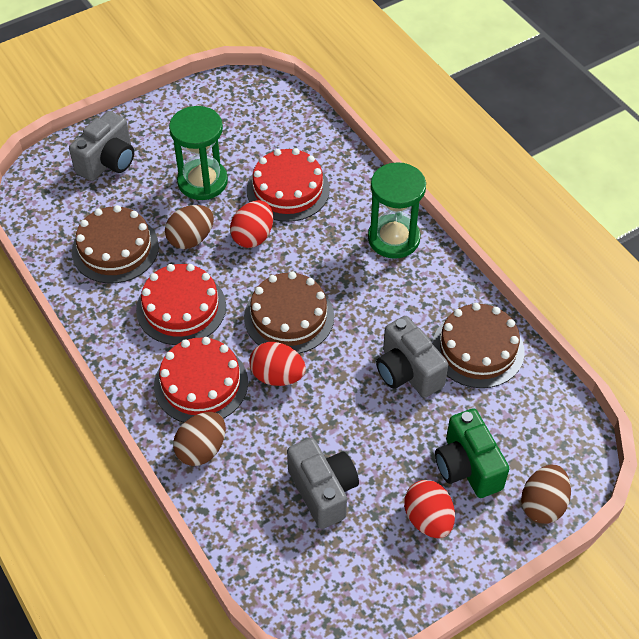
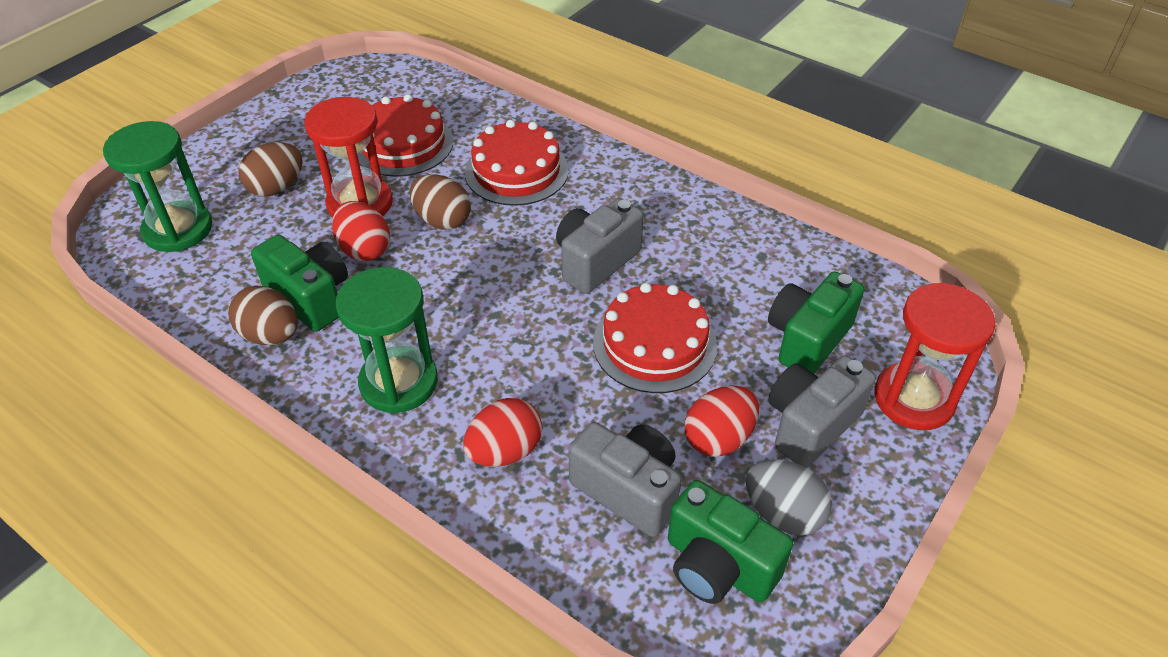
brown cake: [72,205,159,283] [244,271,334,354] [432,303,524,388] = 3 -> none = 0
green camera: [435,408,509,498] = 1 -> [251,235,348,332] [668,480,793,604] [768,271,864,374] = 3
grey egg: none = 0 -> [746,459,832,536] = 1
red hourglass: none = 0 -> [304,97,393,218] [874,282,995,430] = 2

